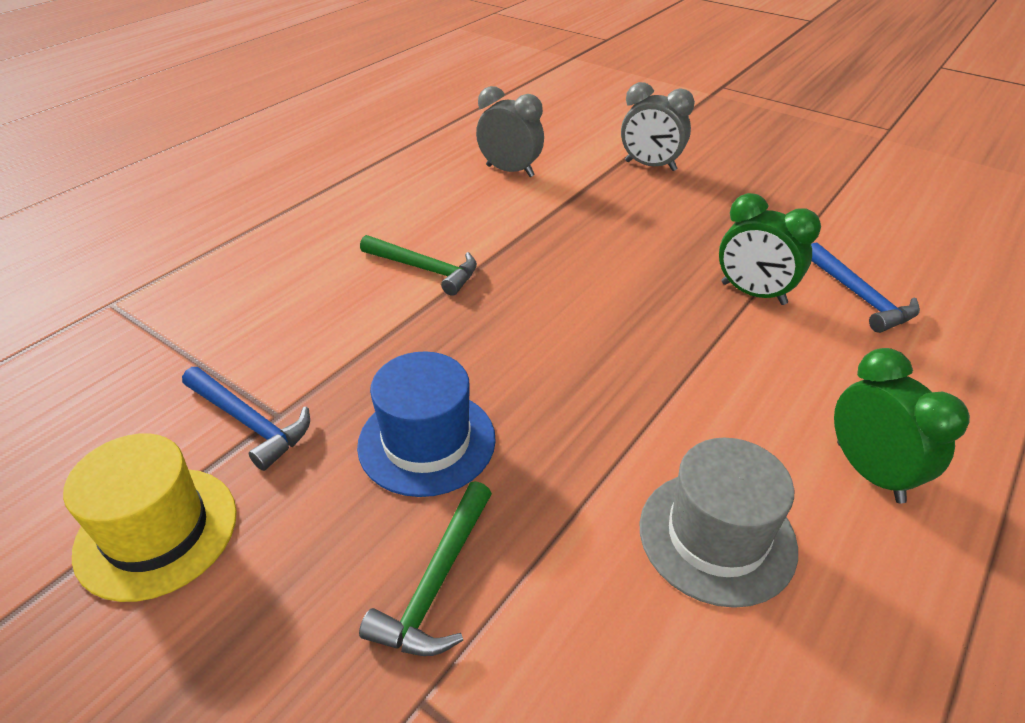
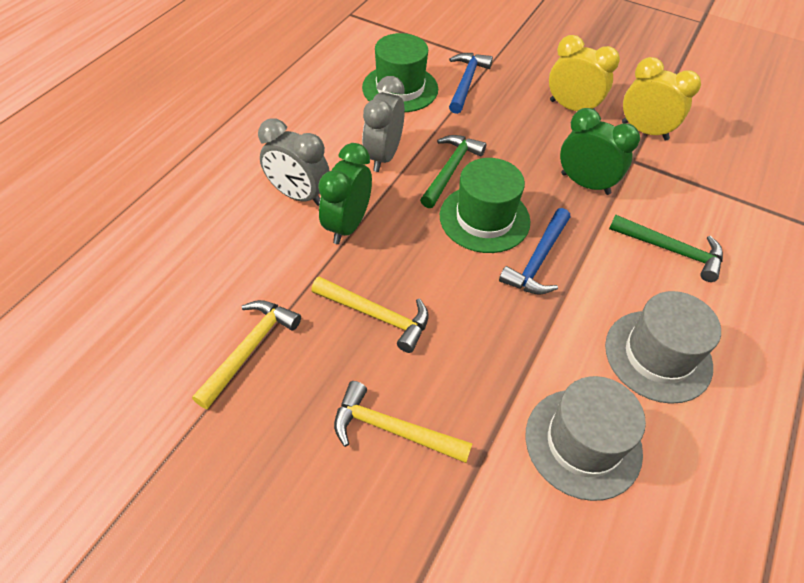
blue hat: [357,351,496,497] = 1 -> none = 0
green hat: none = 0 -> [362,33,438,112] [440,158,531,253] = 2
grey hat: [640,438,798,608] = 1 -> [525,376,646,501] [605,291,721,404] = 2
yellow clock: none = 0 -> [549,35,620,111] [622,57,701,140] = 2
yellow hammer: none = 0 -> [192,300,301,409] [311,276,429,353] [334,381,473,463] = 3
yellow hat: [63,433,237,602] = 1 -> none = 0

